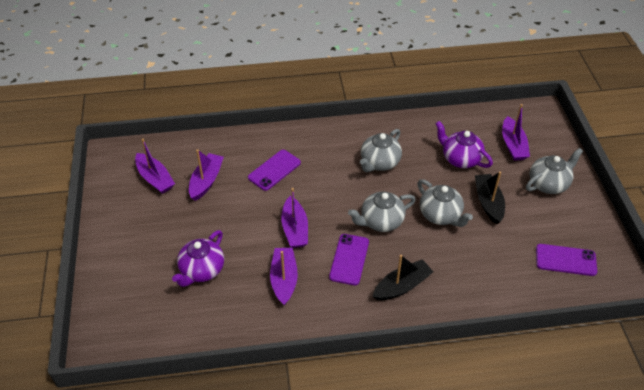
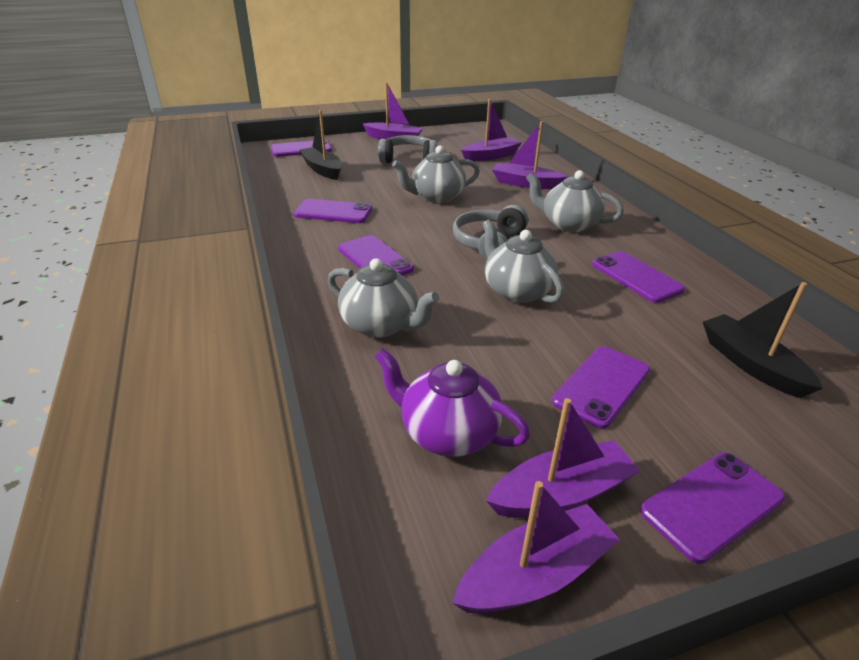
grey headphones: none = 0 -> [378,135,437,163] [453,205,528,260] = 2
purple phone: [248,150,301,191] [329,234,369,285] [536,244,597,276] = 3 -> [271,139,332,157] [294,199,372,223] [338,235,414,276] [552,346,650,429] [592,251,685,303] [640,452,785,564] = 6
purple teapot: [172,230,224,287] [435,121,493,168] = 2 -> [374,348,530,457] = 1

